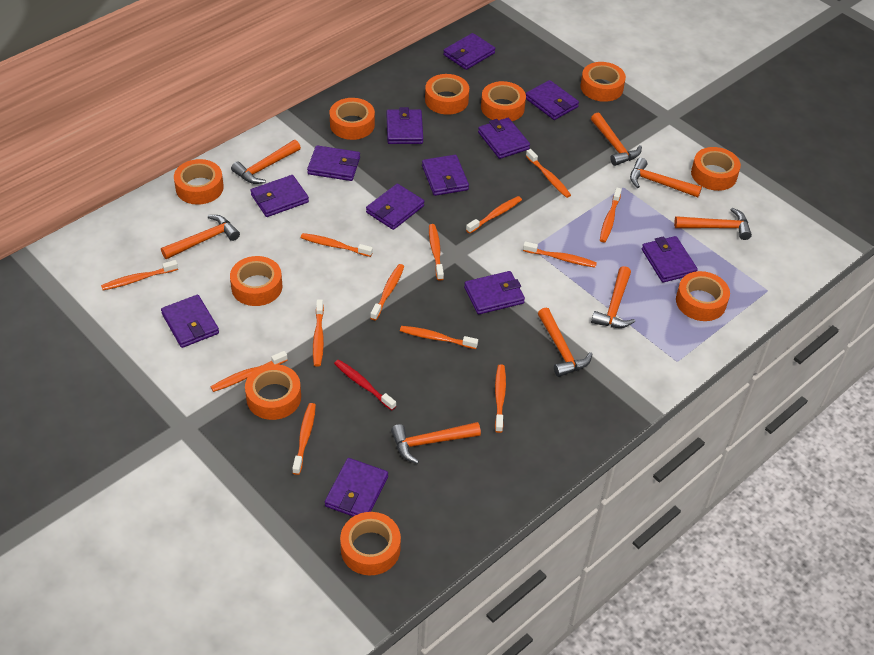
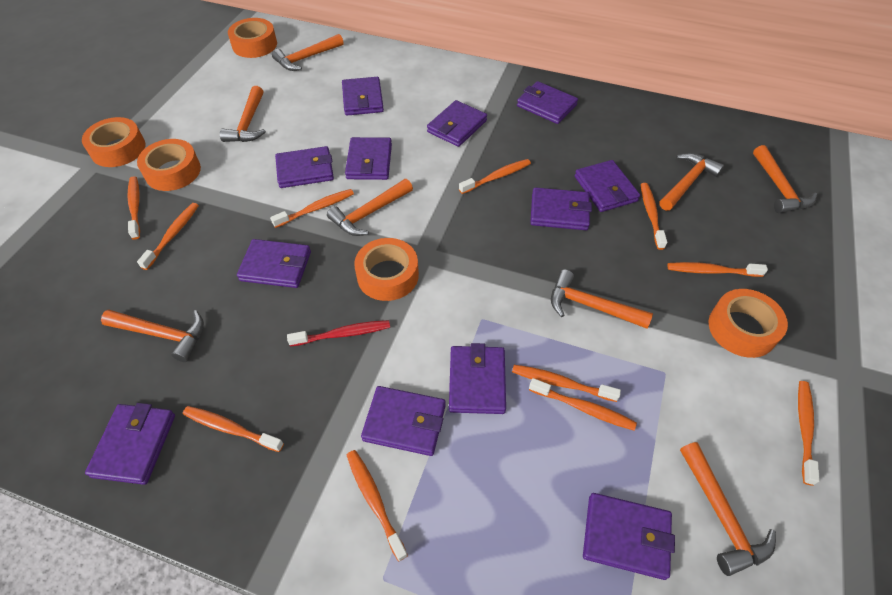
orange tape: [174,159,224,205] [230,256,282,306] [245,364,301,420] [330,98,375,140] [340,512,401,575] [425,74,469,115] [481,81,526,121] [581,62,626,102] [676,271,730,321] [691,147,741,191] = 10 -> [82,117,146,167] [137,139,201,191] [228,18,277,58] [354,238,419,301] [709,289,788,358] = 5
orange toothbrush: [101,260,178,290] [211,351,288,392] [292,403,316,475] [301,233,373,257] [313,299,324,367] [370,264,404,320] [400,326,478,349] [429,224,444,281] [466,196,522,234] [495,364,506,433] [523,241,597,268] [526,149,571,198] [600,188,622,242] = 13 -> [127,176,140,240] [137,203,199,270] [183,406,284,452] [270,189,354,228] [347,450,408,562] [459,159,531,194] [512,365,621,402] [529,378,637,431] [641,183,667,250] [667,262,768,277] [798,381,820,486] = 11

